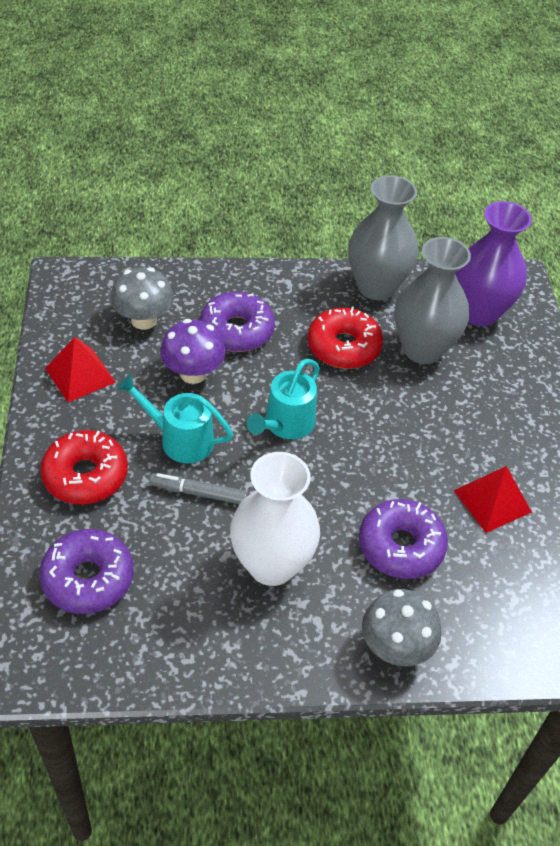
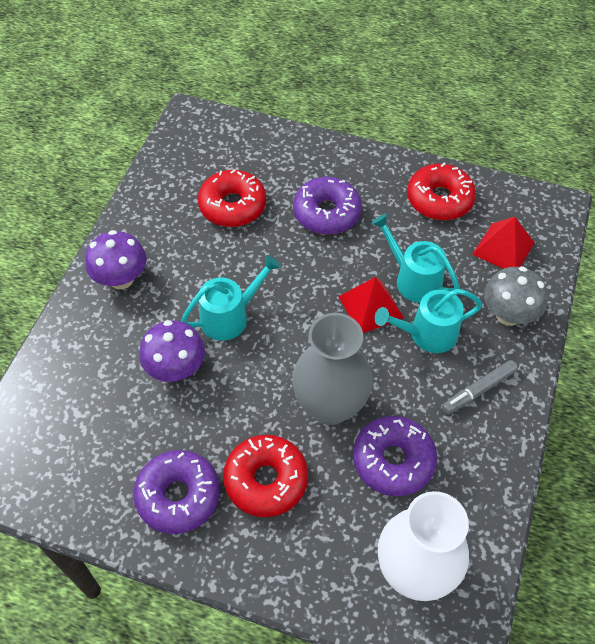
grey mushroom: [111,267,174,330] [362,589,442,666] = 2 -> [484,266,548,326] = 1
grey vase: [348,175,419,300] [395,237,471,364] = 2 -> [292,313,373,425] = 1
purple mushroom: [160,319,226,384] = 1 -> [85,230,147,289] [139,320,205,382] = 2
purple vase: [455,201,532,326] = 1 -> none = 0
red donut: [40,430,128,504] [307,307,383,369] = 2 -> [198,169,266,227] [223,435,308,517] [407,163,476,220] = 3
turquoise watering can: [117,375,233,463] [247,359,320,439] = 2 -> [181,255,281,341] [371,214,459,303] [374,289,483,353] = 3

